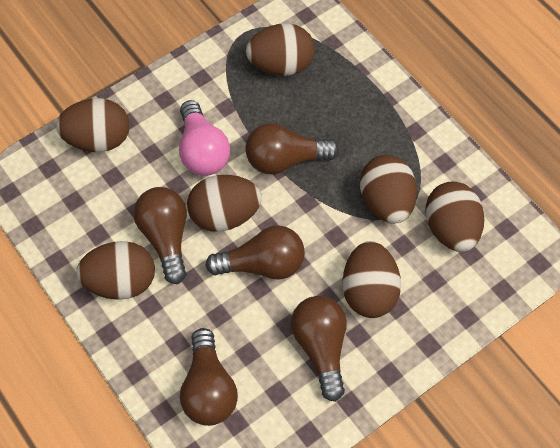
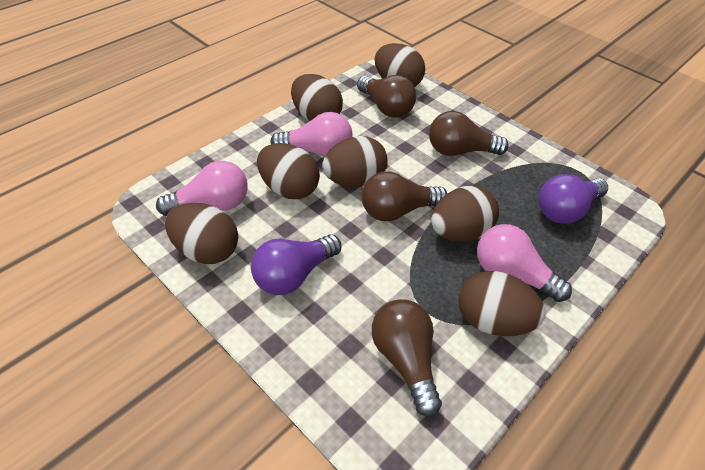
brown light bulb: [134,187,187,284] [180,328,238,426] [205,225,305,279] [245,123,339,174] [291,296,347,402] = 5 -> [357,75,416,118] [362,171,447,221] [372,299,442,417] [429,111,509,156] = 4
pink light bulb: [179,100,230,176] = 1 -> [156,161,248,216] [270,112,353,157] [477,224,572,302] = 3
purple light bulb: none = 0 -> [251,234,341,295] [539,174,608,224] = 2

